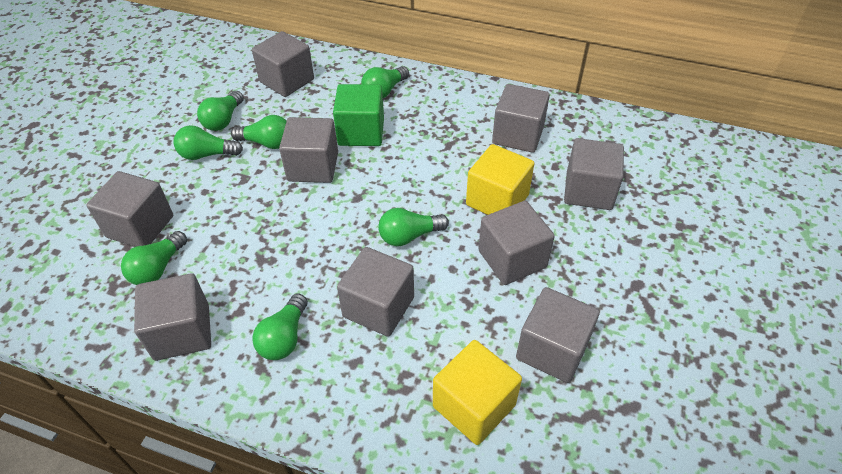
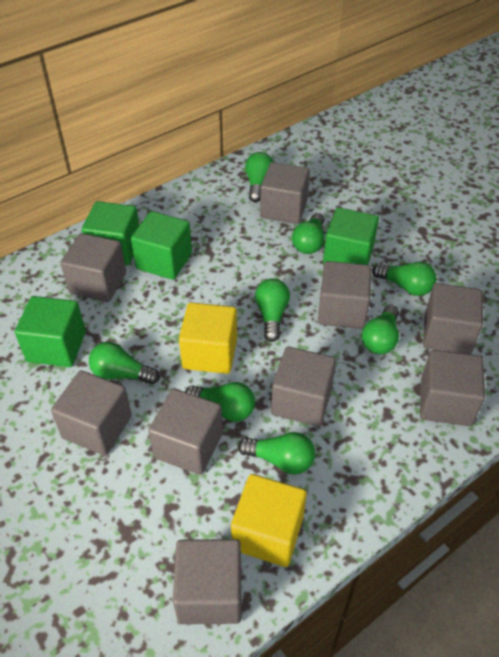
green cube: [333,84,384,146] = 1 -> [15,296,86,367] [82,201,139,265] [131,211,192,280] [323,207,379,265] = 4
green light bulb: [121,231,187,285] [174,125,243,160] [197,91,244,131] [231,115,287,149] [252,293,308,360] [361,66,409,98] [378,208,449,246] = 7 -> [89,342,160,384] [185,382,255,422] [238,432,315,474] [245,152,273,202] [255,278,290,342] [292,213,324,254] [362,305,399,354] [372,262,437,296] = 8

